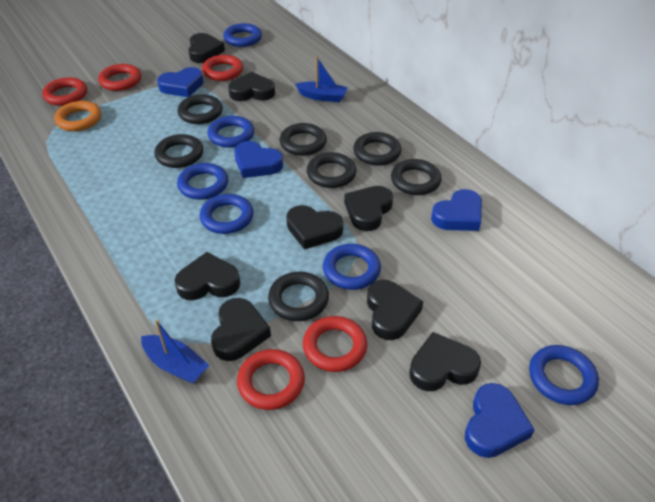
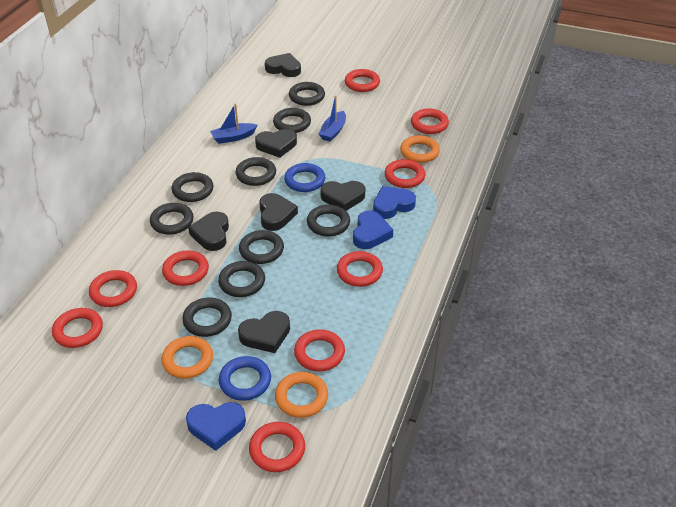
black heart: [174,252,240,300] [188,33,225,63] [211,298,271,361] [228,72,275,101] [286,205,343,249] [344,186,393,231] [367,280,423,340] [409,332,481,391] = 8 -> [188,212,229,251] [238,311,290,353] [255,129,297,158] [259,193,298,231] [265,53,301,77] [320,181,365,211] = 6
black ring: [154,134,203,168] [177,94,223,124] [268,272,329,321] [279,123,327,156] [307,152,357,188] [353,132,401,166] [391,159,442,195] = 7 -> [150,203,194,235] [172,172,214,202] [182,297,232,337] [218,261,265,297] [235,157,276,186] [239,230,284,264] [273,108,311,133] [289,82,325,106] [307,204,350,236] = 9
blue heart: [157,67,203,97] [234,141,283,178] [431,189,482,231] [465,383,535,458] = 4 -> [186,402,246,451] [353,210,393,249] [373,186,416,219] = 3
blue ring: [177,163,228,200] [200,194,254,234] [208,116,254,148] [223,23,262,47] [323,244,381,290] [529,345,599,405] = 6 -> [219,356,271,401] [284,163,325,192] = 2
orange ring: [54,101,101,131] = 1 -> [162,336,213,379] [275,372,328,418] [400,135,440,163] = 3
red ring: [42,77,87,106] [98,64,141,91] [202,55,243,81] [237,349,305,410] [303,316,367,372] = 5 -> [52,308,103,348] [89,270,137,307] [162,250,209,286] [249,422,305,472] [294,329,345,372] [337,251,383,287] [345,69,380,92] [385,159,425,188] [411,108,449,134] = 9

